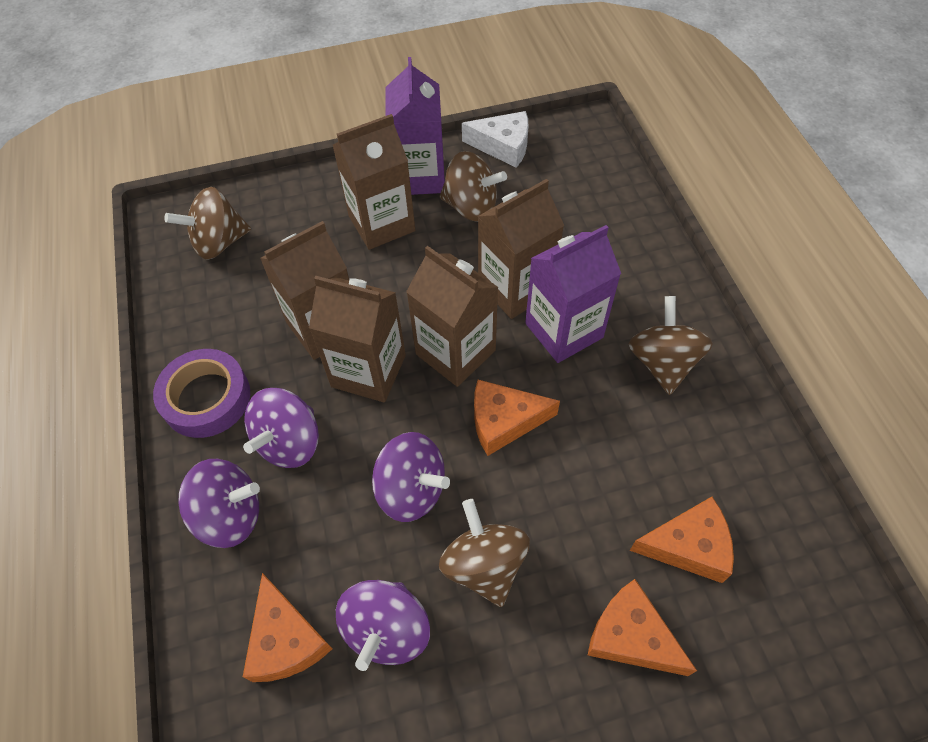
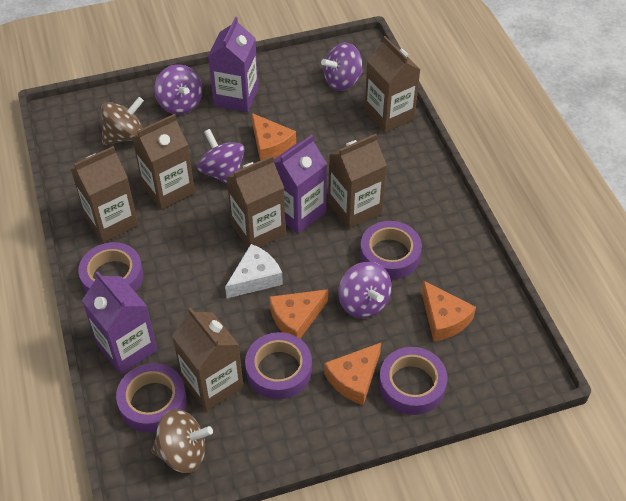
brown carton: [260,221,349,360] [309,276,406,403] [333,114,415,250] [406,246,499,387] [477,179,564,319] = 5 -> [71,146,138,243] [132,114,195,210] [172,307,244,411] [226,156,286,248] [328,134,387,229] [364,36,421,133] = 6
brown spinning top: [164,187,251,260] [439,499,530,607] [440,151,507,221] [628,296,713,395] = 4 -> [101,97,144,145] [151,409,213,473] = 2
purple carton: [385,57,445,195] [525,225,621,363] = 2 -> [82,271,157,374] [208,17,258,112] [274,135,327,234] = 3
purple tape: [153,349,250,438] = 1 -> [78,242,144,293] [116,363,187,433] [245,332,312,399] [360,221,422,279] [379,347,447,415] = 5

